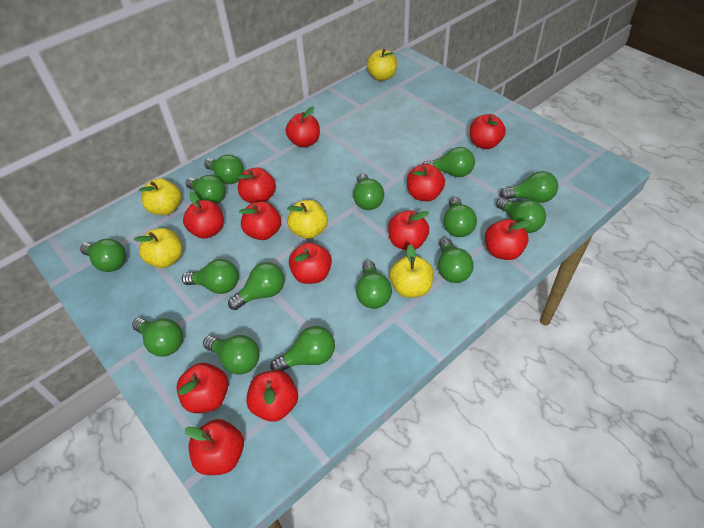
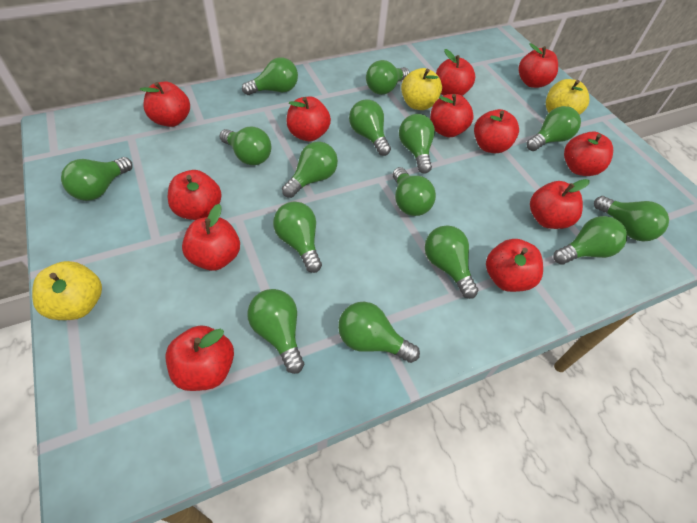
yellow apple: [134,228,183,268] [139,178,181,215] [287,200,328,239] [367,49,397,81] [390,244,434,298] = 5 -> [32,261,102,320] [401,68,442,110] [546,79,589,115] = 3

